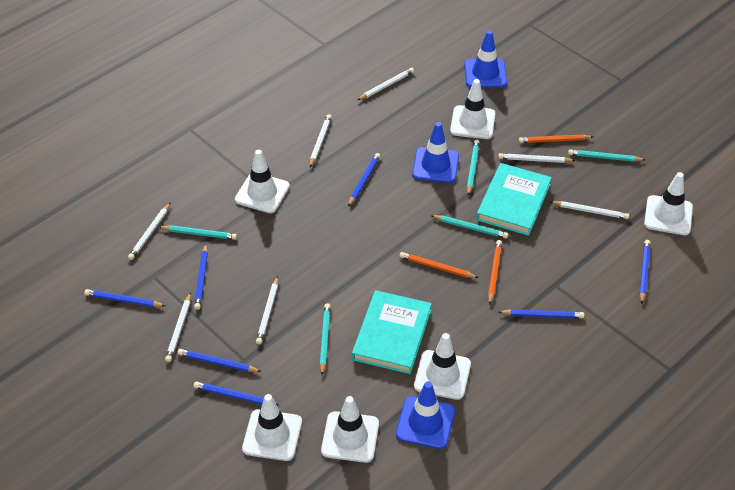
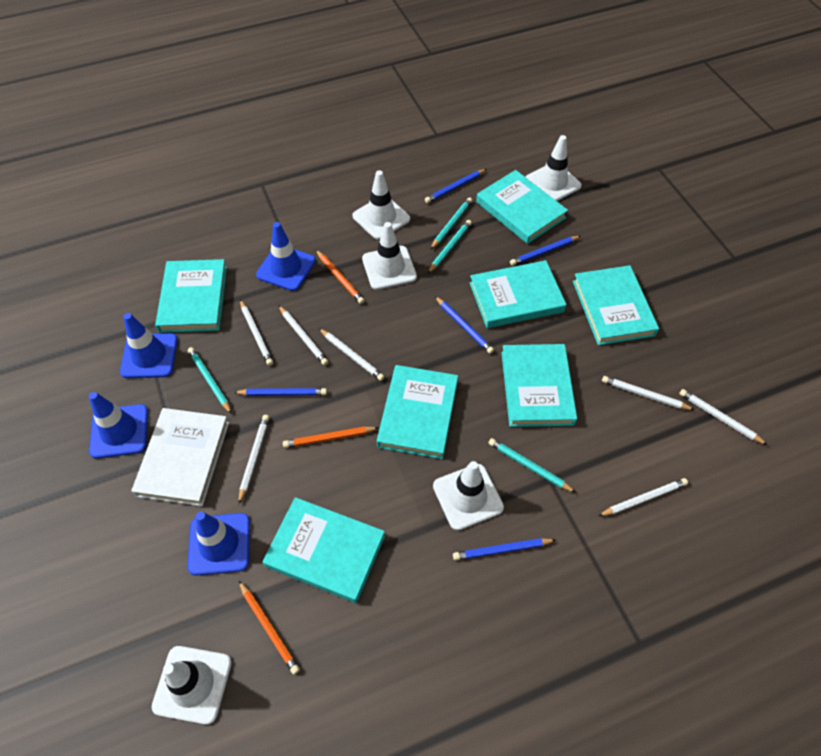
blue pencil: [84,289,165,307] [178,349,262,372] [193,381,279,406] [194,244,208,310] [348,153,380,207] [499,309,584,318] [640,240,651,304] = 7 -> [233,388,327,396] [425,169,486,203] [435,296,494,354] [453,538,556,560] [510,236,580,266] = 5
blue traffic cone: [396,381,455,449] [412,122,459,183] [464,30,507,88] = 3 -> [89,392,148,459] [120,313,178,378] [187,512,250,576] [256,222,316,291] = 4
turquoise book: [352,290,432,374] [476,163,552,236] = 2 -> [155,259,227,333] [263,497,385,603] [377,365,458,459] [470,260,567,328] [476,170,568,244] [501,344,577,427] [573,265,659,345] = 7
turquoise pencil: [159,225,237,240] [320,303,331,375] [430,215,508,239] [467,140,480,196] [568,150,645,162] = 5 -> [188,347,232,414] [428,220,472,273] [430,197,472,250] [488,438,576,493] = 4
white book: none = 0 -> [132,408,229,506] = 1
white traffic cone: [235,150,290,213] [242,394,302,461] [321,396,379,463] [414,333,471,400] [450,79,495,139] [644,172,693,235] = 6 -> [152,646,232,725] [352,170,410,240] [362,222,417,290] [433,461,504,530] [526,135,582,201] = 5

